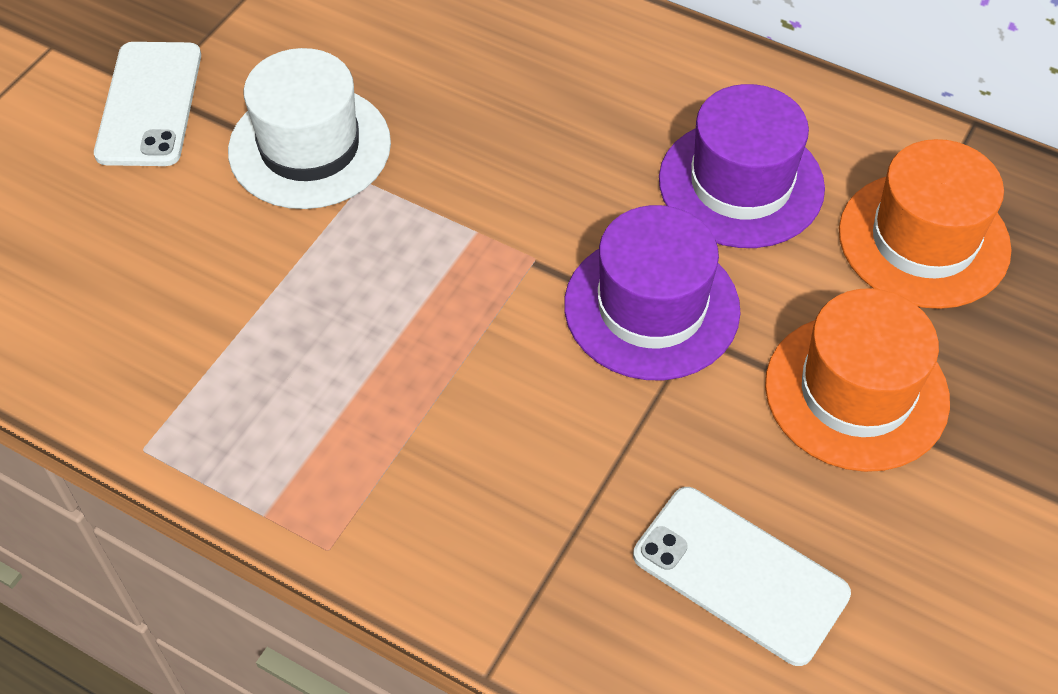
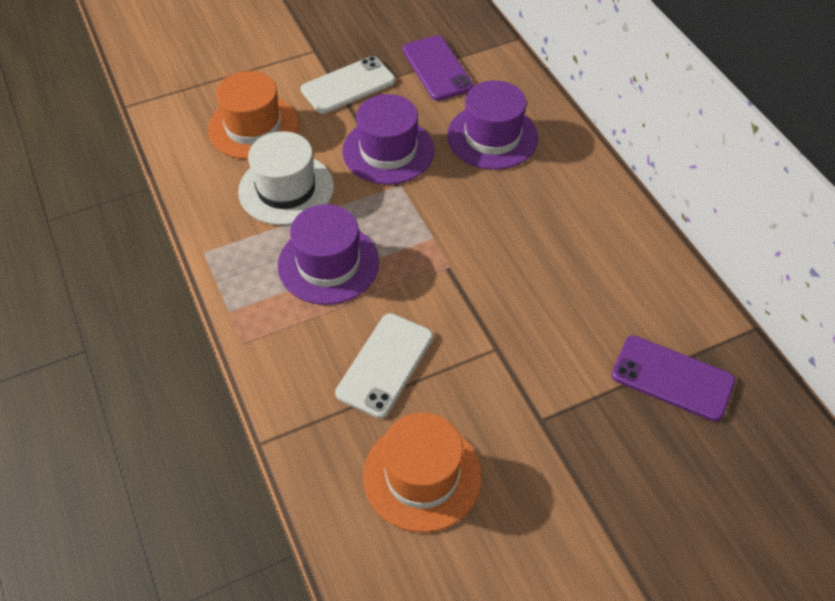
purple hat: [564,205,741,380] [659,84,825,248] = 2 -> [278,204,379,305] [342,94,434,185] [447,80,538,170] = 3
purple phone: none = 0 -> [402,35,474,101] [612,336,735,422] = 2

